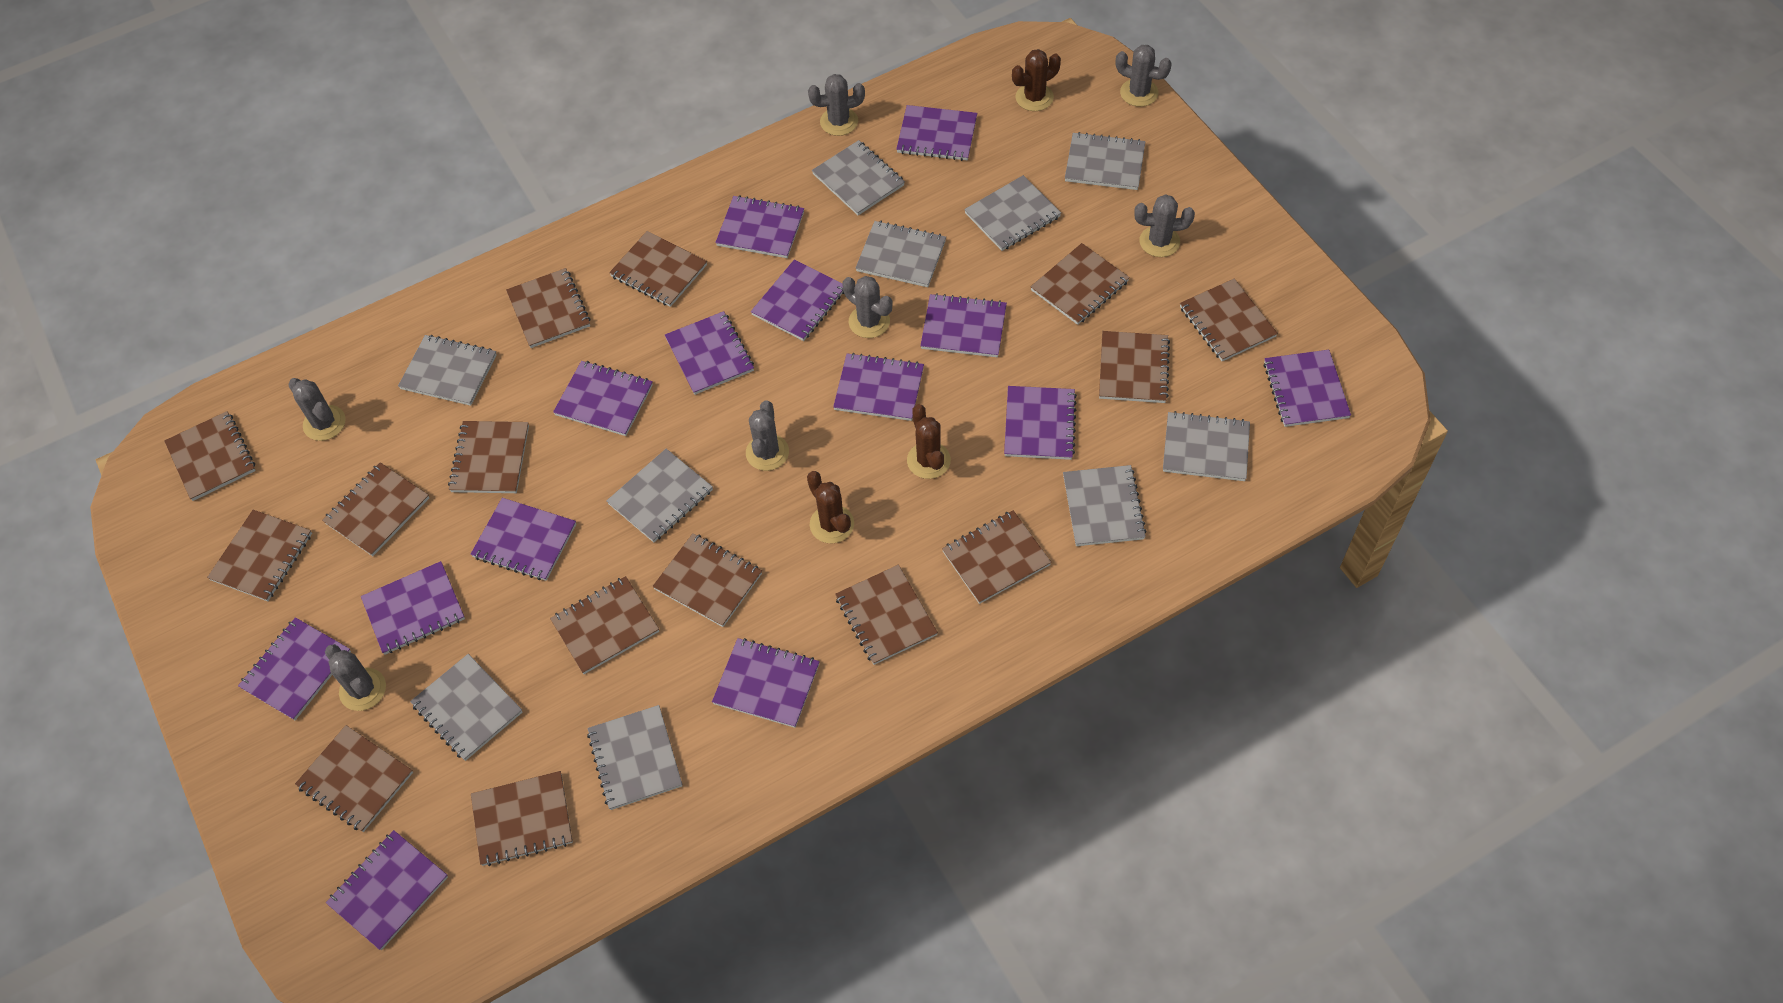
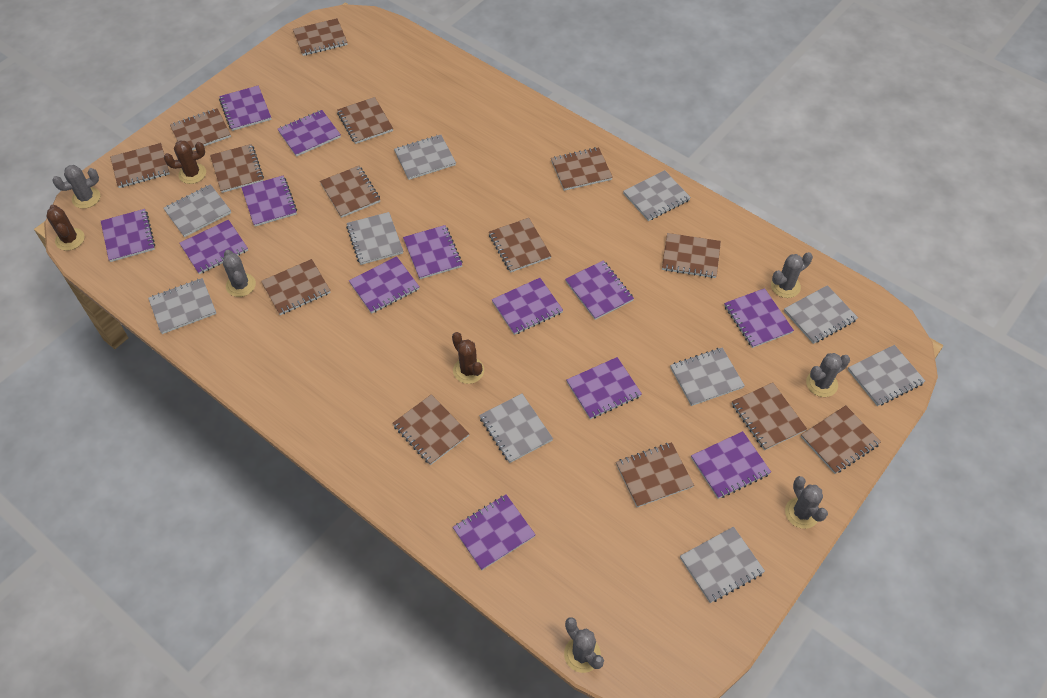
brown notebook: [164,411,256,501] [207,510,312,601] [295,725,413,832] [322,462,429,556] [448,421,529,493] [471,771,573,866] [506,268,590,348] [550,576,659,674] [609,231,707,307] [652,533,762,627] [835,565,938,665] [942,510,1052,604] [1030,243,1130,325] [1099,331,1170,403] [1180,279,1278,361] = 15 -> [110,143,170,188] [170,108,231,150] [210,144,264,193] [261,259,331,315] [293,18,348,56] [320,166,380,218] [337,97,393,144] [393,394,470,465] [489,218,551,273] [551,147,613,191] [616,442,694,507] [662,233,721,278] [732,382,807,450] [801,405,881,474] = 14
grey cactus: [288,378,346,441] [325,644,386,711] [746,400,789,471] [808,74,865,136] [842,276,892,338] [1116,45,1172,107] [1134,194,1195,257] = 7 -> [52,165,100,209] [223,250,256,297] [564,617,604,673] [771,252,813,298] [785,476,828,529] [806,353,850,397] = 6
purple notebook: [238,617,351,720] [326,830,448,950] [361,561,465,655] [471,498,576,581] [553,361,653,436] [665,311,754,395] [712,638,820,728] [715,195,804,258] [751,260,844,341] [833,353,924,421] [896,105,977,161] [920,293,1007,357] [1004,386,1077,460] [1263,350,1351,427] = 14 -> [101,209,155,262] [179,220,248,274] [219,85,271,131] [241,176,297,226] [278,110,341,157] [349,256,420,314] [403,225,463,279] [453,494,536,570] [492,278,563,335] [565,260,634,320] [567,357,642,419] [691,431,771,499] [724,288,794,348] = 13

